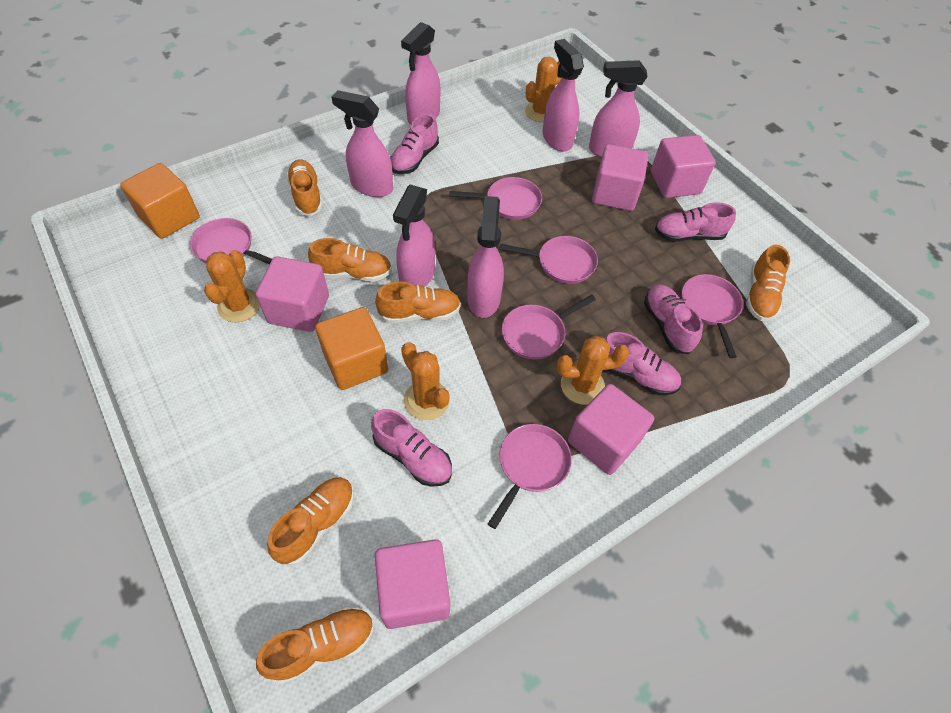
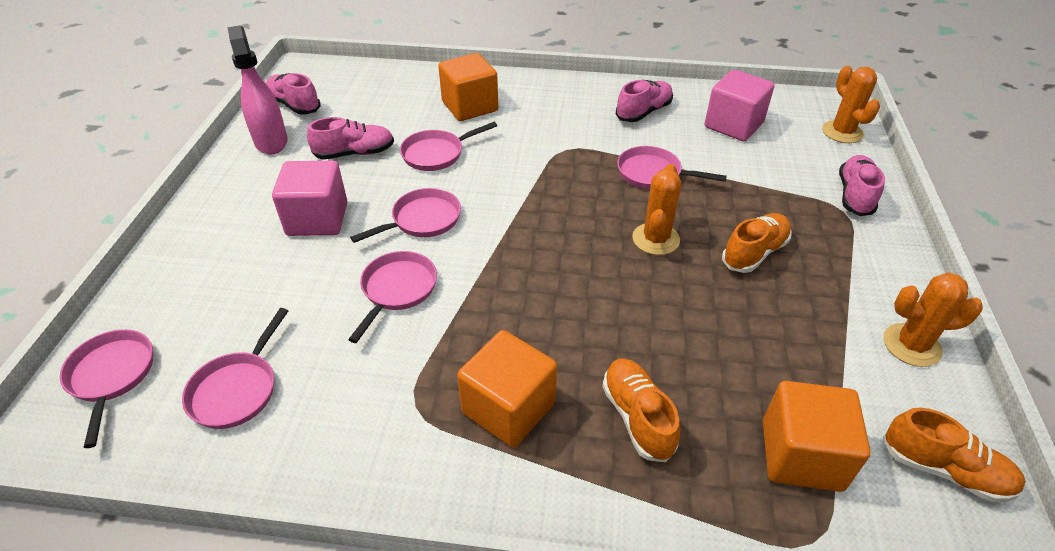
orange cactus: [204,250,260,322] [401,342,450,420] [525,57,562,122] [557,336,629,405] = 4 -> [632,164,681,255] [822,66,880,143] [883,272,983,367] = 3
orange cube: [120,163,200,239] [315,307,388,390] = 2 -> [438,53,498,121] [457,330,557,447] [763,381,870,492] = 3
orange shoe: [256,606,374,684] [267,477,354,566] [286,159,323,216] [308,238,392,282] [375,282,461,323] [746,245,790,321] = 6 -> [602,358,680,462] [722,213,792,273] [883,408,1026,502] = 3
pink cube: [256,256,329,332] [375,539,450,629] [568,384,654,475] [592,144,648,211] [651,135,716,198] = 5 -> [272,161,347,236] [704,69,775,141] = 2
pink shoe: [371,409,452,487] [390,114,439,174] [604,332,681,395] [644,284,703,354] [655,202,736,241] = 5 -> [266,73,320,115] [307,117,394,160] [616,80,673,122] [839,155,885,216] = 4
pink spray bottle: [332,90,393,197] [393,185,435,287] [401,22,440,125] [467,196,504,318] [542,39,584,151] [589,60,648,158] = 6 -> [228,25,288,154] = 1

